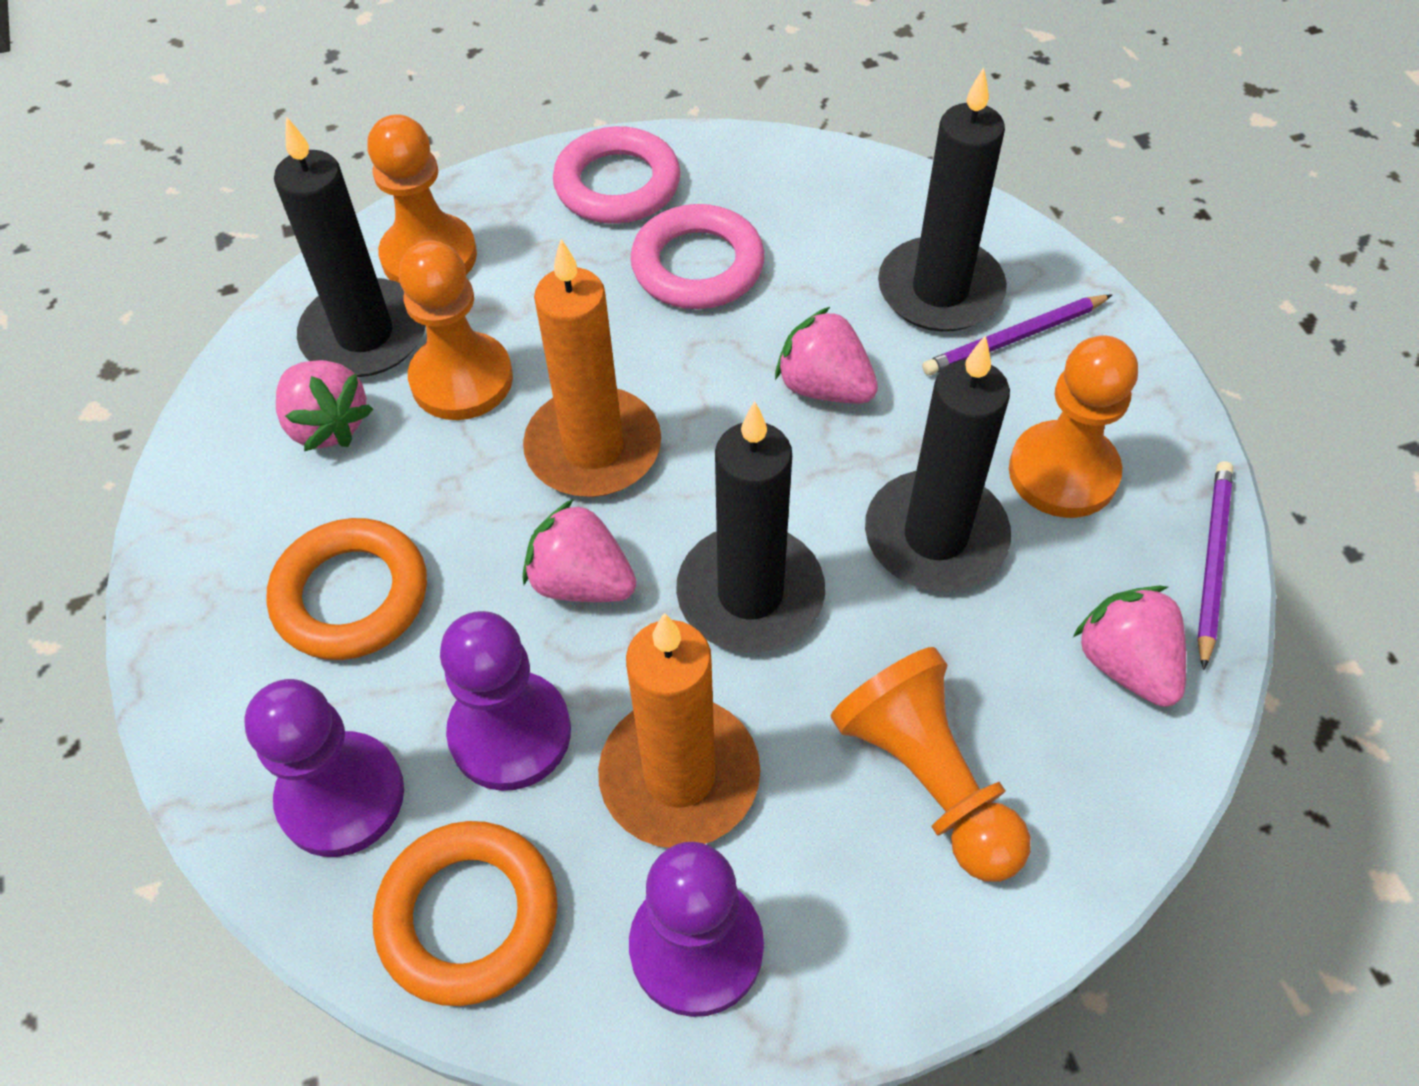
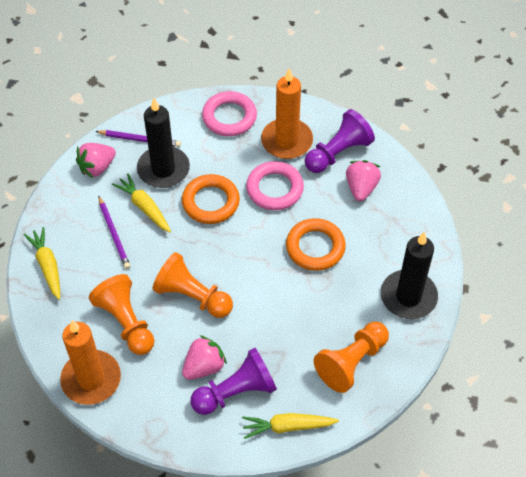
black candle: [274,116,426,377] [676,401,825,653] [865,335,1011,591] [878,67,1007,332] = 4 -> [137,98,190,188] [381,232,438,319] = 2
orange pawn: [367,114,477,283] [399,240,513,420] [831,647,1031,882] [1009,336,1138,518] = 4 -> [89,274,154,355] [153,252,233,318] [314,322,389,393] = 3
pink strawberry: [276,360,373,451] [523,499,636,602] [775,307,878,404] [1073,585,1186,707] = 4 -> [76,143,116,178] [182,335,227,380] [346,160,381,201] = 3
purple pawn: [245,679,404,857] [440,611,571,791] [629,842,764,1017] = 3 -> [190,348,277,415] [305,109,375,173] = 2
yellow carrot: none = 0 -> [24,227,60,300] [112,173,171,232] [242,413,339,439] = 3

